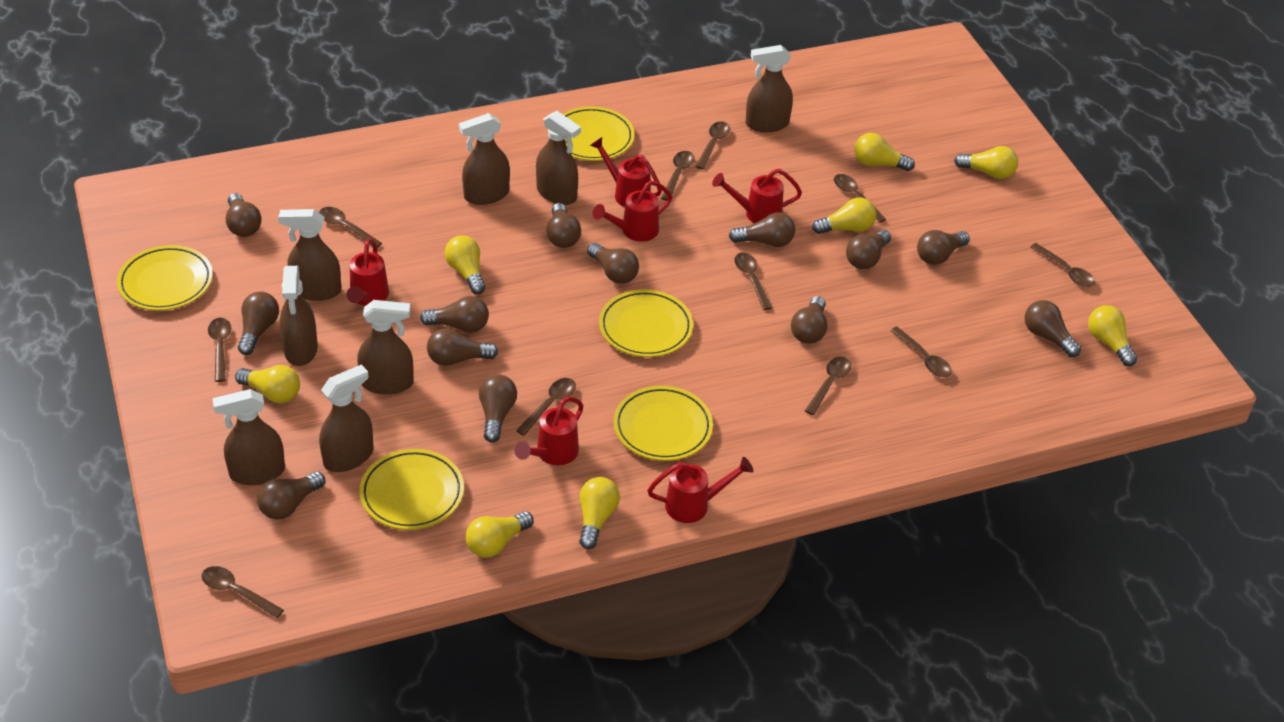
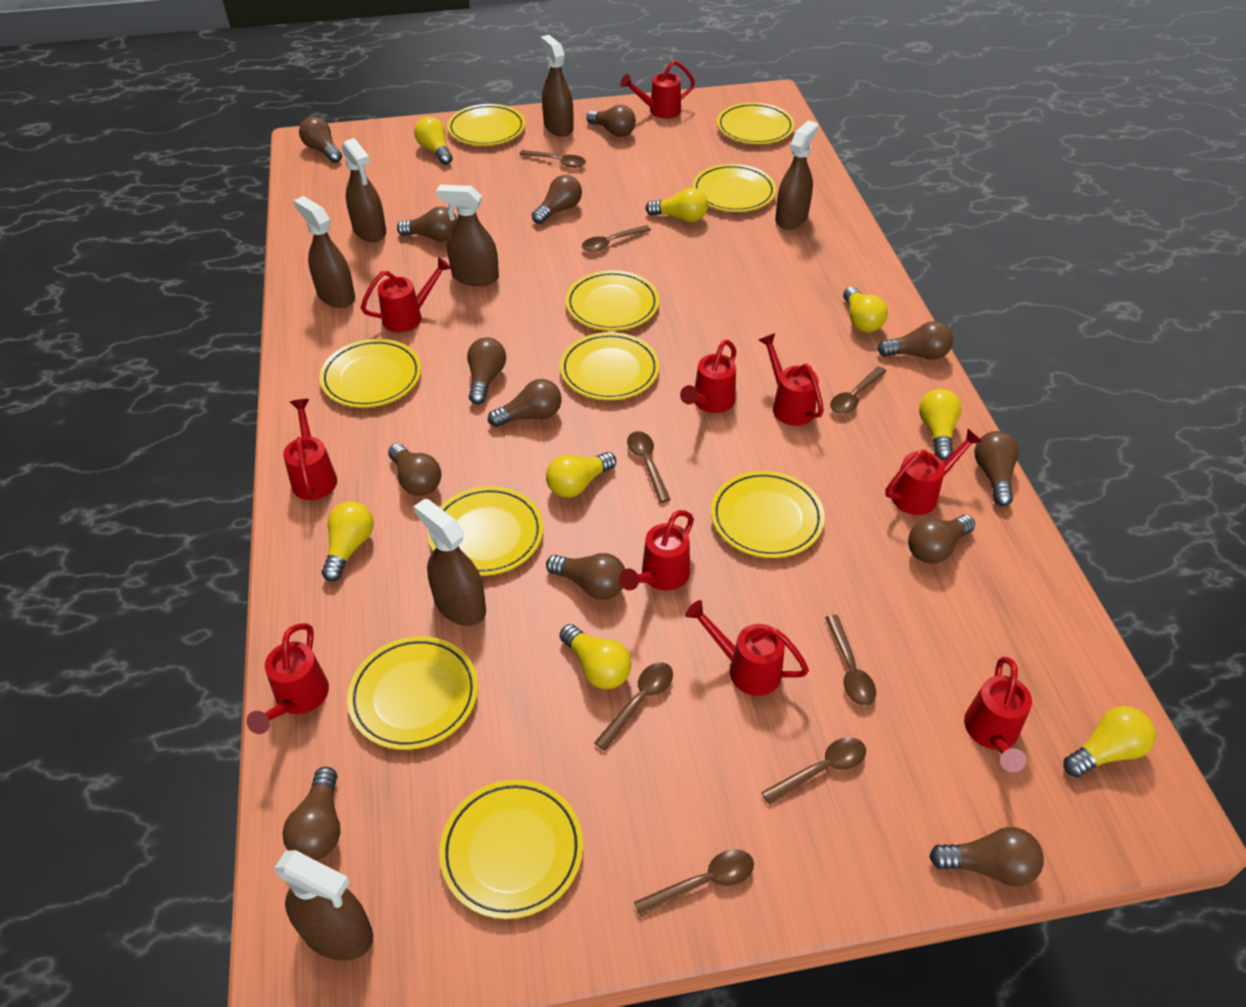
brown spoon: [202,566,284,618] [208,318,231,382] [319,207,382,248] [516,378,576,436] [661,151,694,201] [695,122,730,169] [735,253,772,310] [805,357,851,415] [834,174,886,223] [890,327,952,377] [1031,243,1095,287] = 11 -> [519,150,586,168] [582,225,651,252] [594,662,673,751] [627,431,671,503] [634,849,754,917] [761,737,866,805] [825,615,876,706] [830,366,887,414] = 8
brown spray bottle: [212,389,285,485] [278,209,341,301] [280,266,318,366] [319,365,374,472] [357,300,414,395] [459,113,510,205] [536,111,581,205] [746,45,793,132] = 8 -> [274,850,373,961] [293,196,355,308] [342,138,386,242] [413,498,486,626] [436,185,499,286] [541,35,573,136] [775,120,818,229] = 7
red watering can: [347,238,389,306] [514,396,583,465] [590,137,662,207] [593,181,672,242] [647,457,753,523] [712,169,802,223] = 6 -> [246,623,329,734] [283,399,337,500] [361,257,451,332] [619,510,694,591] [620,60,695,118] [680,340,737,413] [685,600,809,696] [759,333,824,426] [885,429,982,515] [964,657,1032,772] = 10
yellow plate: [117,245,213,311] [359,449,464,530] [563,106,635,161] [599,290,693,357] [614,386,713,461] = 5 -> [320,339,421,408] [347,636,478,750] [428,486,544,576] [439,779,583,919] [447,104,525,146] [560,332,660,400] [565,270,659,331] [692,164,776,212] [711,471,825,558] [717,102,795,144] = 10

